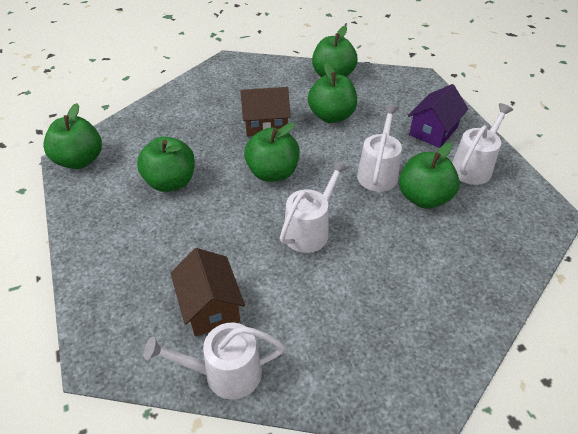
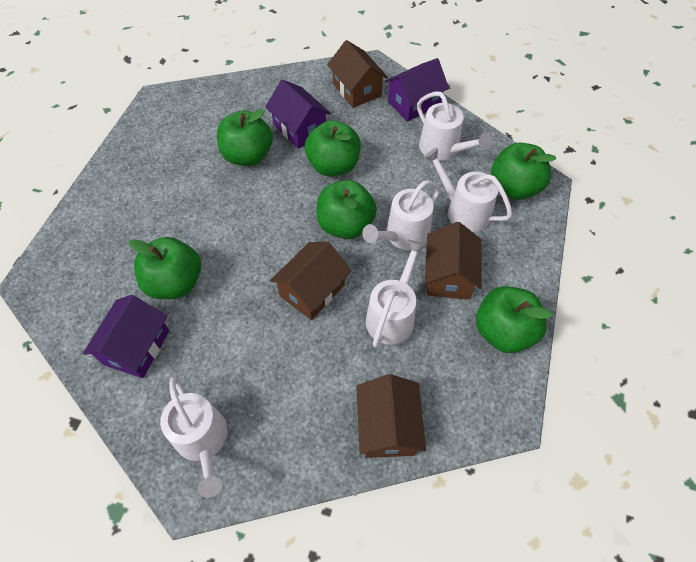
brown house: [170,248,245,336] [240,87,291,137] = 2 -> [270,242,351,320] [327,40,388,108] [356,374,426,458] [425,222,482,300] = 4
purple house: [408,84,468,148] = 1 -> [83,295,169,378] [265,80,331,149] [385,58,449,121] = 3
white watering can: [144,323,285,399] [280,160,348,253] [357,105,402,192] [452,103,513,185] = 4 -> [160,377,228,498] [362,180,441,250] [366,240,426,348] [417,91,492,161] [424,147,512,232] = 5

